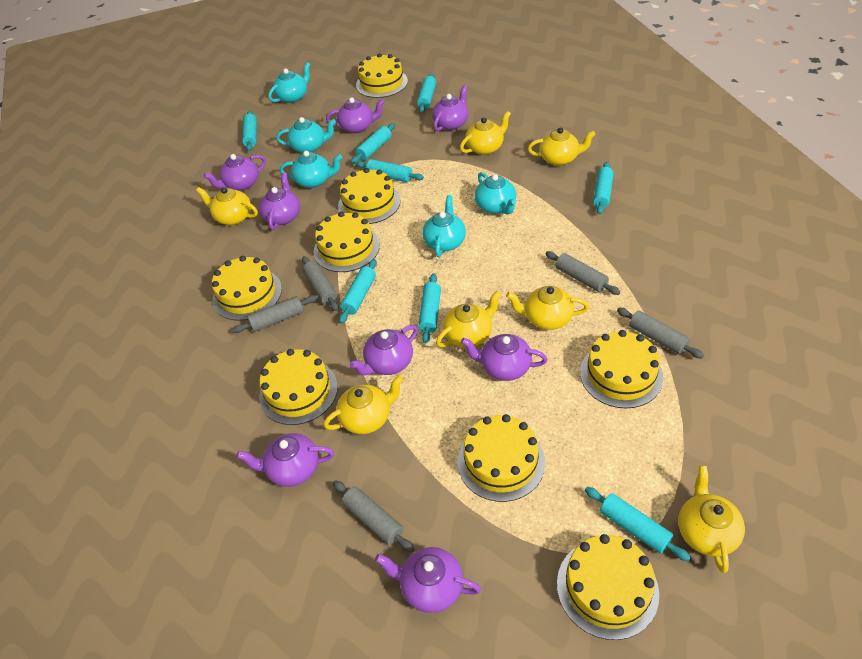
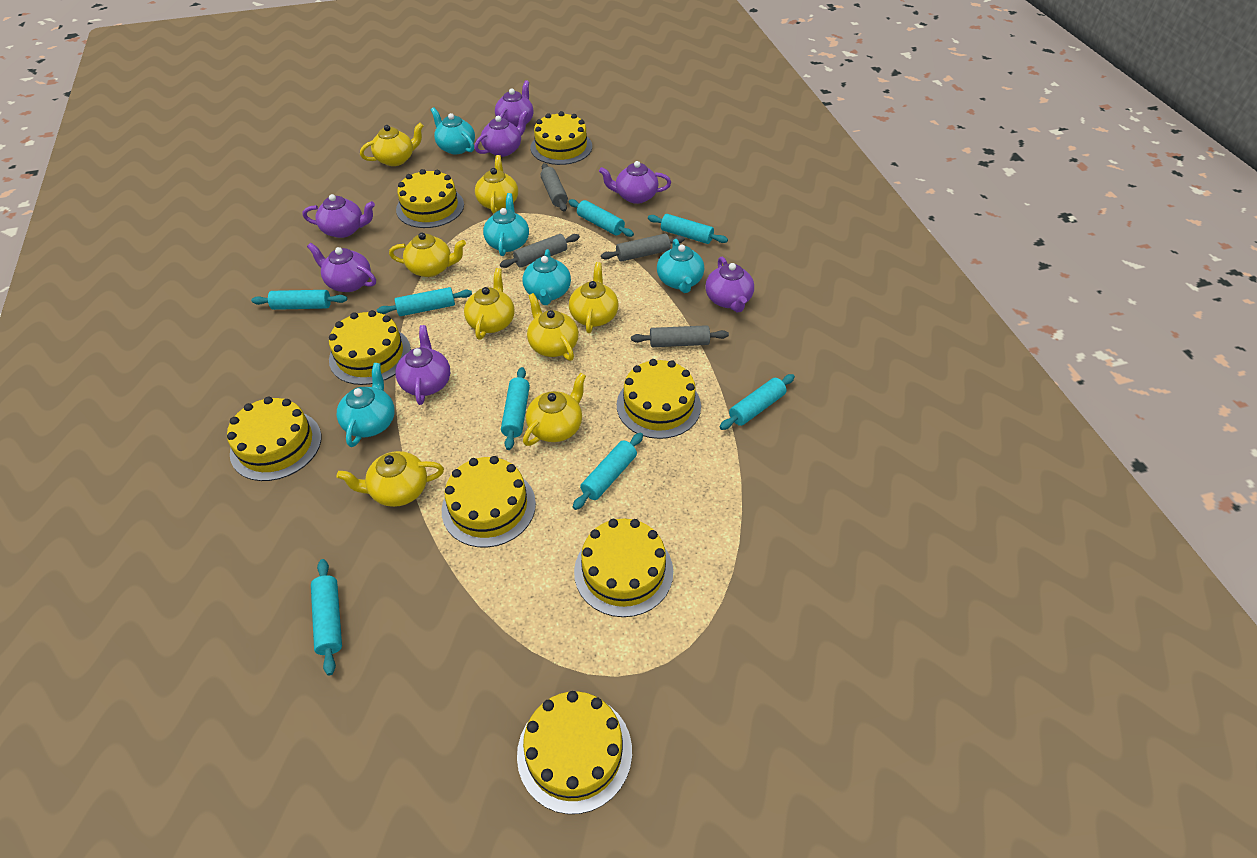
grey rolling pin: [232,295,318,333] [302,256,339,311] [333,480,414,553] [545,251,620,295] [617,308,704,359] = 5 -> [500,234,580,268] [540,163,568,212] [601,234,685,262] [631,325,729,347] = 4
purple teapot: [204,154,266,191] [236,433,334,487] [259,172,300,230] [326,97,385,133] [350,325,418,375] [375,547,481,613] [432,85,468,131] [461,334,548,381] = 8 -> [303,194,375,238] [307,243,376,292] [395,325,450,405] [474,110,528,157] [495,80,534,127] [599,161,671,204] [705,257,754,312] = 7
yellow teapot: [196,187,258,225] [324,376,403,434] [436,291,501,348] [460,111,511,155] [506,286,589,330] [528,127,596,166] [678,465,745,573] = 7 -> [337,451,444,507] [360,123,423,166] [389,233,466,277] [464,268,515,340] [475,155,518,214] [523,373,586,446] [527,293,579,361] [569,262,618,333] = 8

